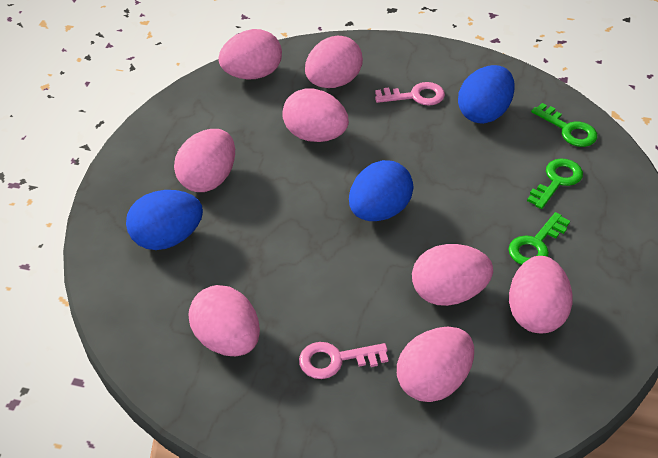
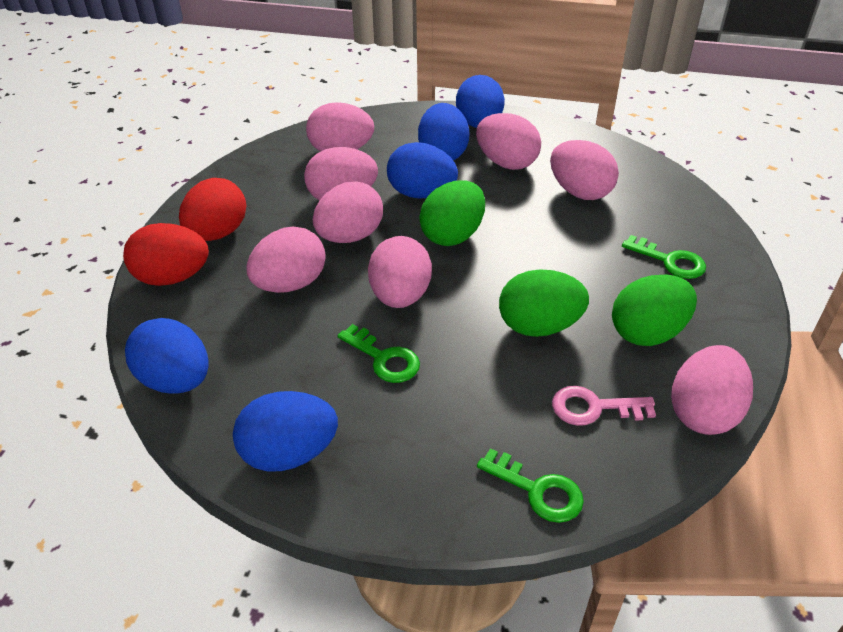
blue egg: [126,190,203,250] [349,160,414,221] [458,65,515,124] = 3 -> [125,318,209,394] [233,391,338,471] [387,142,458,199] [418,103,469,160] [456,75,505,128] = 5
green egg: none = 0 -> [419,180,485,246] [499,269,589,337] [612,274,697,346] = 3
pink key: [299,342,388,379] [375,82,445,106] = 2 -> [552,386,656,426] = 1
red egg: none = 0 -> [123,223,209,286] [179,178,246,241] = 2

